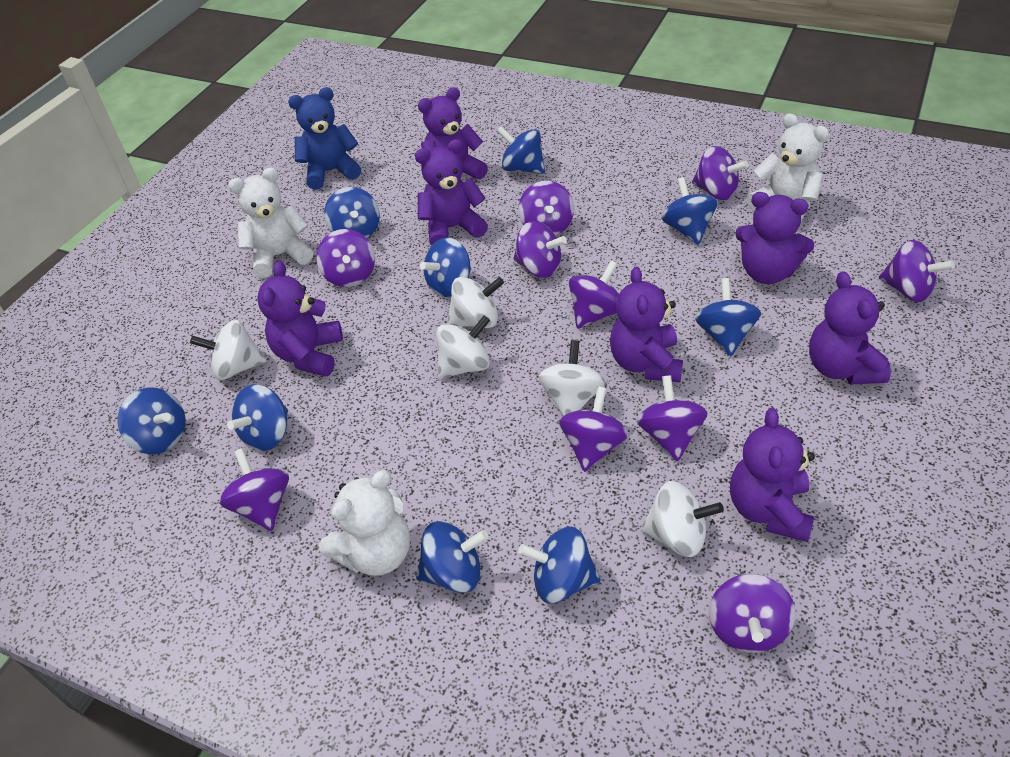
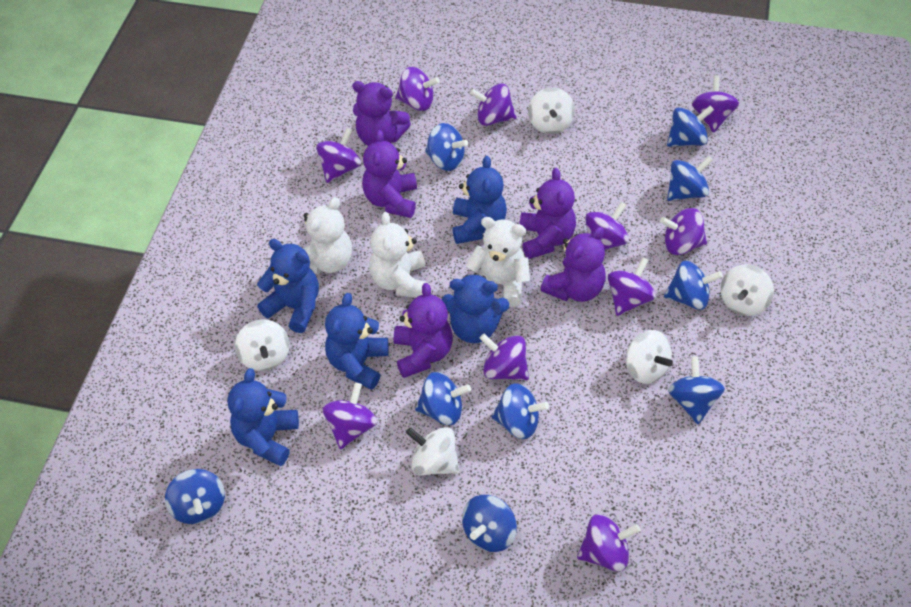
blue teddy bear: [288,87,361,190] = 1 -> [227,368,299,466] [257,239,319,333] [325,293,389,390] [442,273,509,343] [452,156,507,244] = 5
purple teddy bear: [257,261,343,377] [415,139,488,245] [418,87,488,180] [610,267,683,383] [730,408,815,542] [735,192,814,284] [809,271,891,385] = 7 -> [352,81,411,146] [362,130,417,218] [394,283,453,378] [520,168,576,259] [541,227,606,302] = 5

